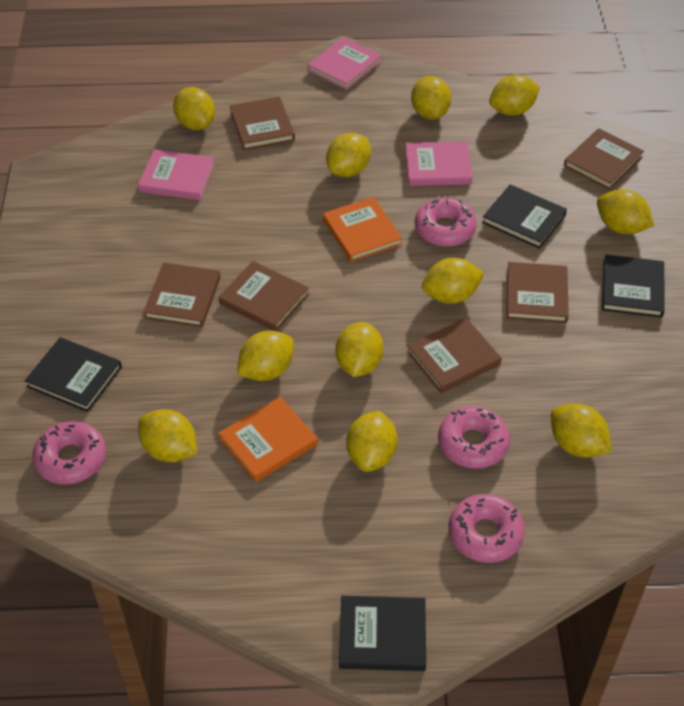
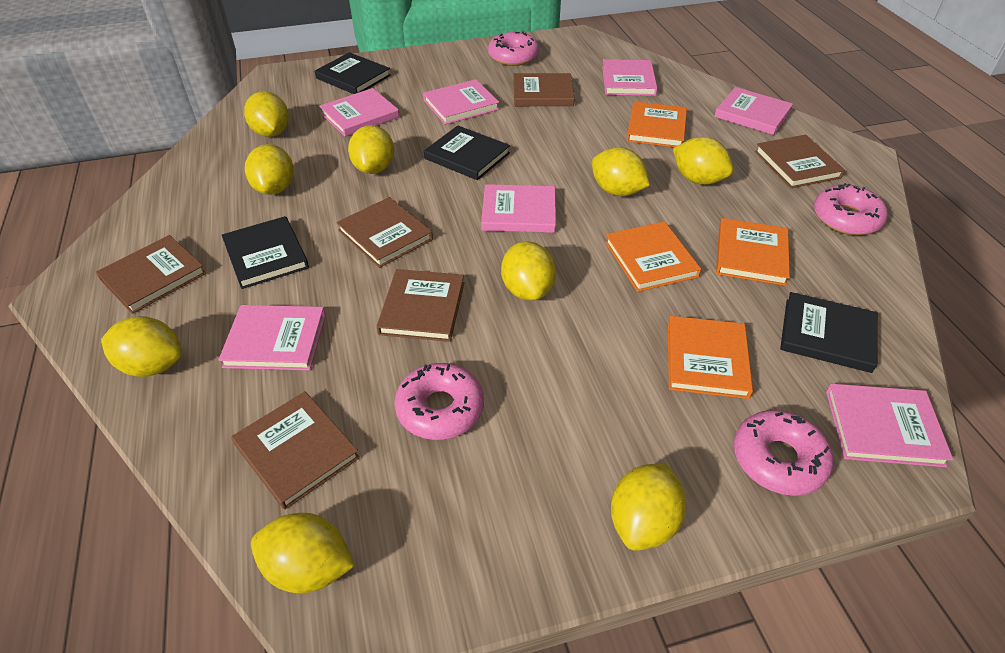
orange book: [218,397,318,482] [323,197,402,262] = 2 -> [605,221,701,292] [627,101,687,147] [668,316,753,399] [716,218,790,286] = 4
pink book: [138,149,214,200] [308,37,382,90] [405,142,473,186] = 3 -> [218,305,326,370] [319,88,399,137] [423,79,499,125] [481,184,556,233] [602,59,658,96] [714,87,793,135] [826,384,953,467] = 7
yellow lemon: [138,409,197,462] [173,87,215,130] [237,331,294,381] [326,133,371,177] [335,322,384,377] [347,411,398,472] [411,76,451,120] [422,258,484,304] [489,75,540,116] [551,404,611,458] [597,189,654,234] = 11 -> [101,316,182,377] [244,91,289,137] [245,144,294,195] [251,513,355,593] [348,125,394,174] [501,241,556,301] [592,147,650,196] [611,463,686,551] [673,137,733,185] = 9

